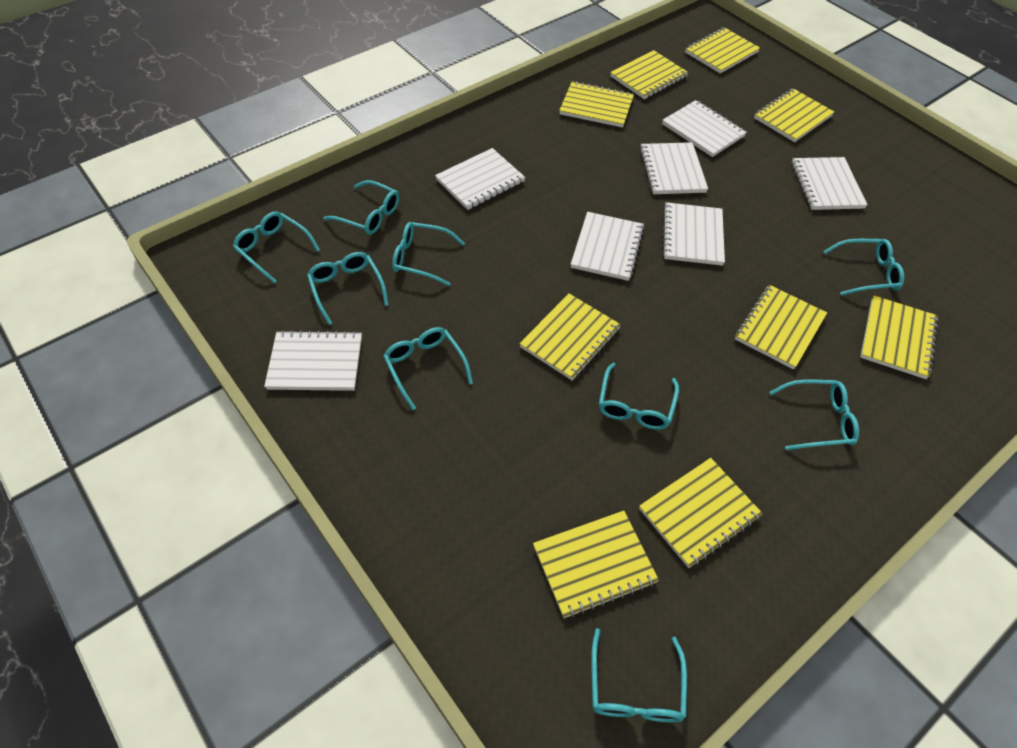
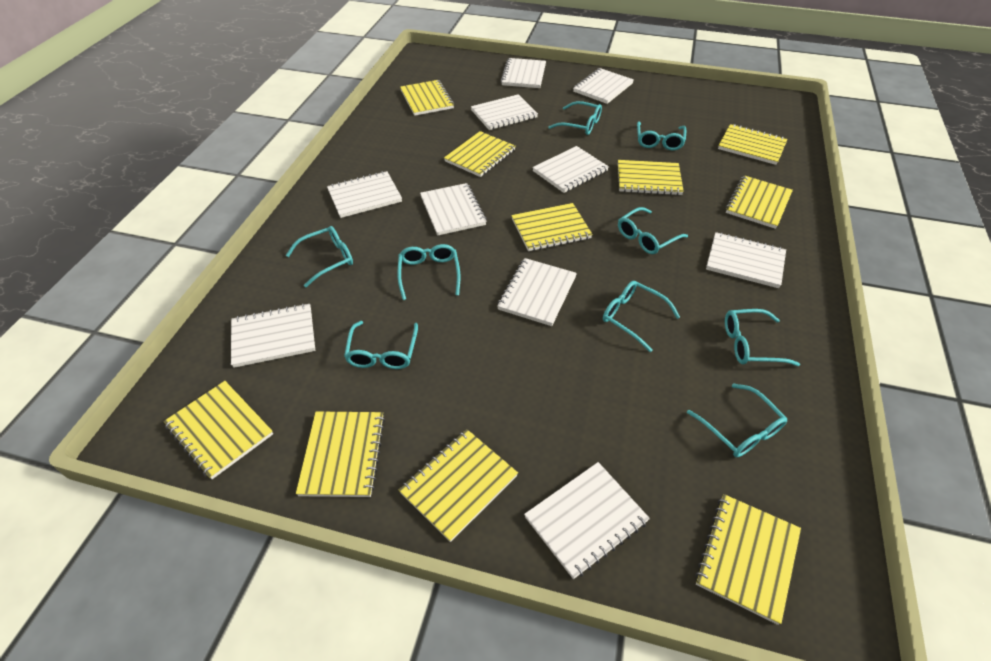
white notebook: [264,330,362,391] [435,148,525,210] [571,212,644,281] [640,142,708,194] [662,100,747,157] [662,202,725,266] [792,157,868,210] = 7 -> [231,303,315,368] [327,171,402,218] [420,183,487,236] [471,94,538,130] [497,258,577,326] [501,58,546,88] [524,462,650,579] [532,146,609,193] [573,68,634,104] [706,232,786,288] = 10
yellow notebook: [519,294,621,380] [533,511,659,618] [559,81,634,128] [610,50,689,99] [639,458,763,568] [685,27,760,73] [735,285,827,369] [754,88,834,142] [860,296,939,379] = 9 -> [164,381,273,479] [296,411,385,497] [399,429,518,542] [400,80,454,116] [444,131,516,177] [511,203,593,251] [618,160,684,195] [695,494,801,625] [718,124,787,165] [726,175,793,229] = 10

